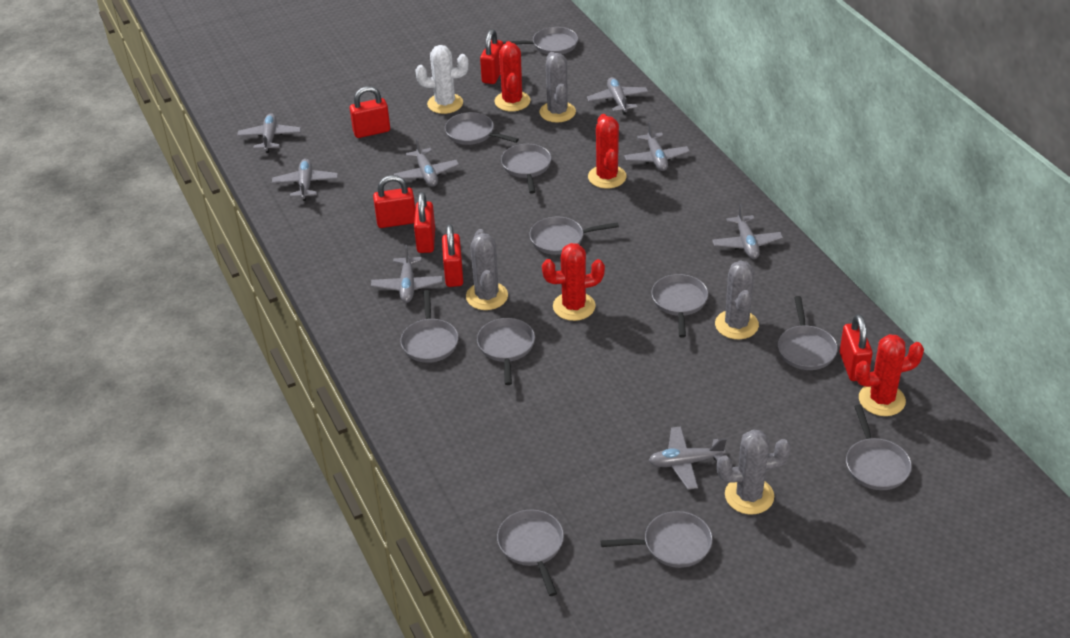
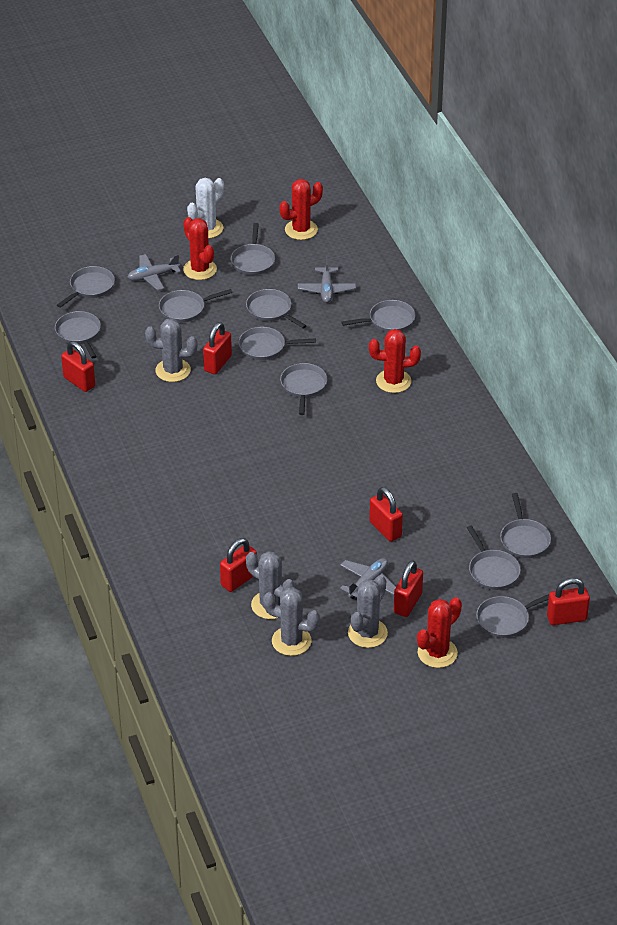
grey plane: [237,113,301,153] [272,159,338,201] [371,245,443,303] [394,138,459,187] [587,77,648,115] [624,122,690,171] [649,426,726,490] [712,204,783,259] = 8 -> [128,254,181,291] [298,257,356,303] [340,558,396,599] = 3

